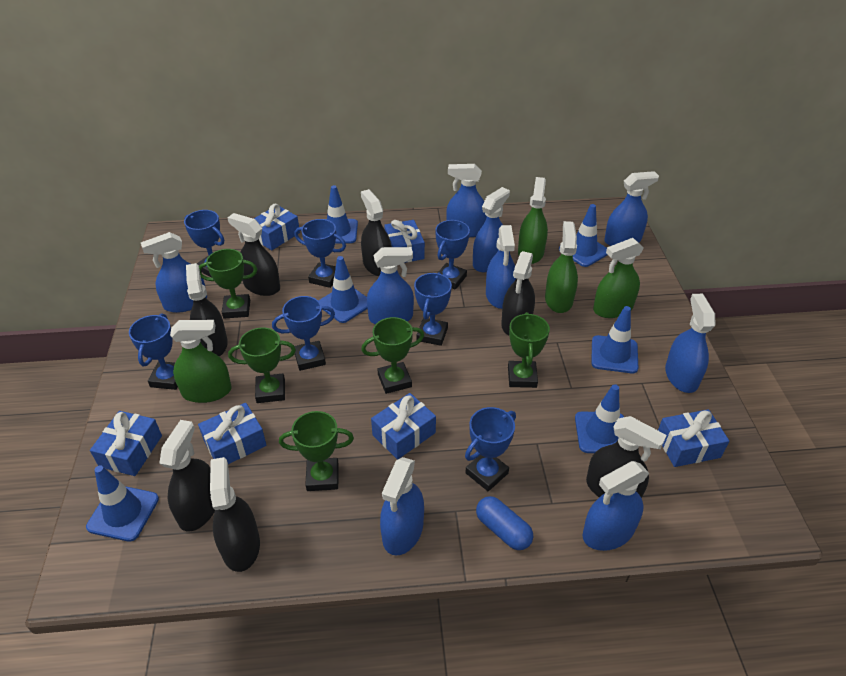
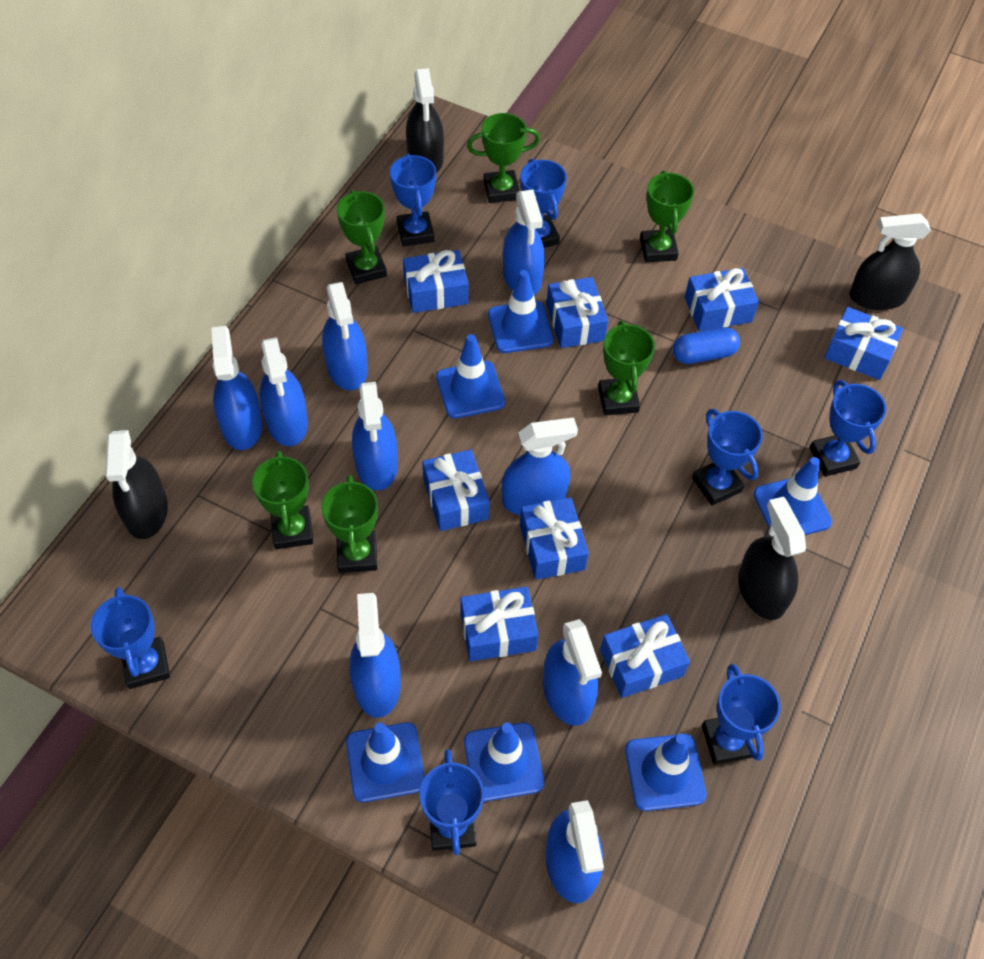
black spray bottle: [159,420,215,531] [186,263,228,357] [210,457,260,572] [227,213,280,296] [361,189,392,276] [501,251,535,335] [586,416,667,498] = 7 -> [105,430,168,539] [406,68,444,173] [738,497,806,620] [849,213,931,310] = 4
blue gift: [90,411,162,476] [198,403,267,464] [254,204,300,250] [371,393,436,459] [384,220,425,263] [658,409,729,467] = 6 -> [403,250,469,313] [422,449,490,531] [460,587,539,661] [520,497,589,580] [546,277,608,348] [600,614,690,698] [684,268,759,331] [824,307,903,380] = 8
green spray bottle: [170,320,232,403] [518,177,548,264] [545,221,578,313] [593,238,644,318] = 4 -> none = 0
green trophy: [199,249,257,319] [228,327,296,403] [279,411,354,491] [361,317,424,394] [508,312,550,388] = 5 -> [252,451,313,549] [321,475,378,573] [337,190,387,284] [467,113,540,203] [598,321,655,415] [640,171,694,262] = 6

